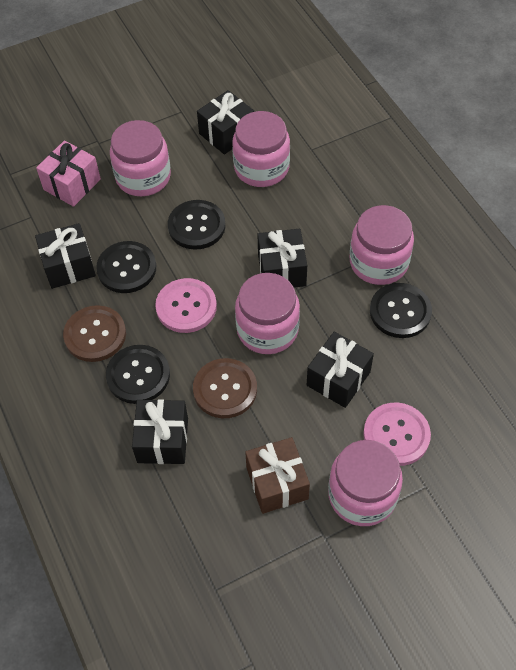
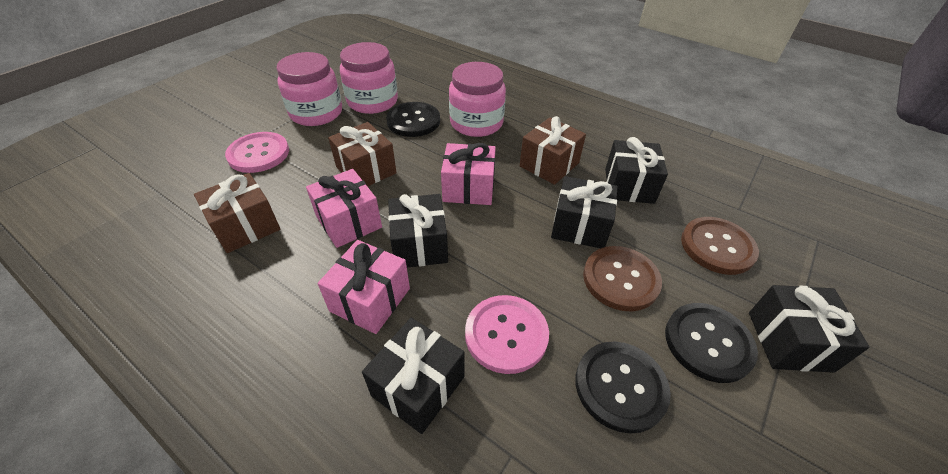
black button: [96,241,156,293] [106,345,170,404] [168,200,225,250] [370,283,432,338] = 4 -> [386,102,440,137] [575,341,671,433] [665,303,758,383] = 3
brown gift: [245,437,310,514] = 1 -> [194,173,280,253] [328,122,397,187] [520,116,586,185] = 3
pink gift: [36,140,101,207] = 1 -> [306,169,382,248] [318,240,410,334] [441,143,496,205] = 3
pink jar: [110,120,171,196] [232,111,290,187] [235,273,300,354] [328,440,403,526] [350,205,414,285] = 5 -> [277,52,342,126] [340,42,398,114] [449,62,506,137] = 3

